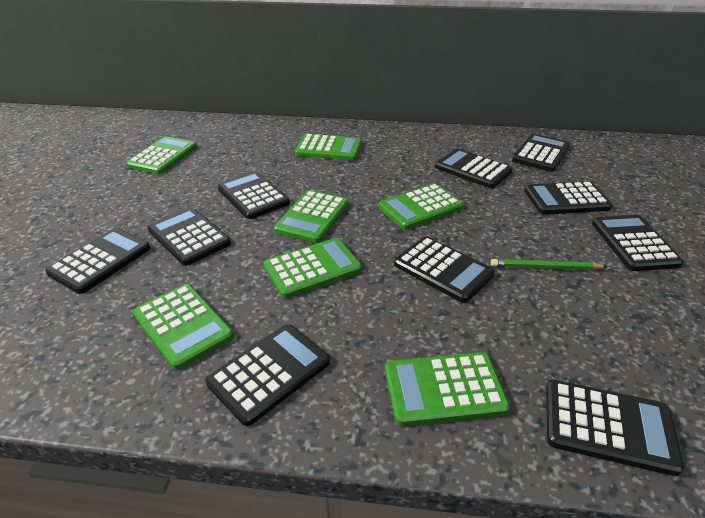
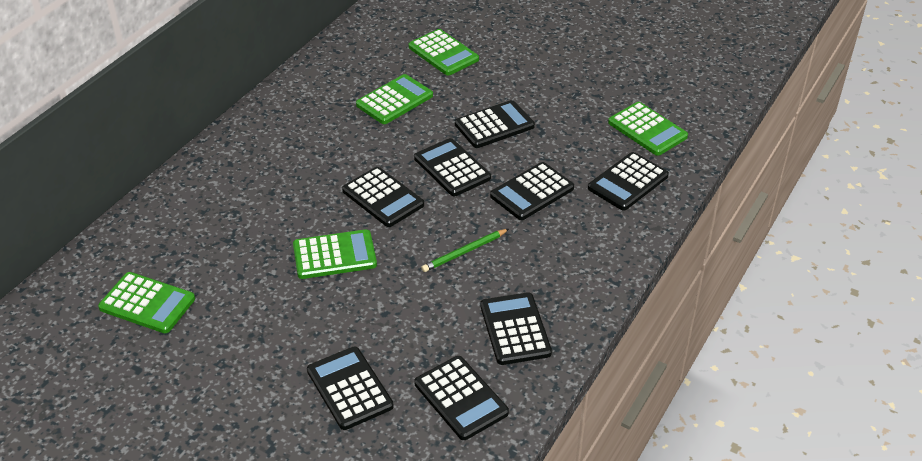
black calculator: [46,228,151,294] [148,208,231,266] [206,324,330,426] [217,171,290,219] [394,236,495,303] [435,149,513,188] [512,134,570,172] [524,181,612,215] [546,380,684,476] [592,215,684,271] = 10 -> [307,346,394,430] [342,167,424,227] [414,138,491,196] [415,356,509,440] [455,100,535,148] [480,292,552,365] [490,162,574,220] [588,152,669,211] = 8
green calculator: [126,136,197,174] [133,284,234,370] [264,238,362,298] [274,190,349,243] [295,134,362,160] [379,183,464,230] [385,352,510,426] = 7 -> [98,272,195,333] [293,229,377,279] [356,74,433,124] [409,29,479,75] [608,102,688,156] = 5

